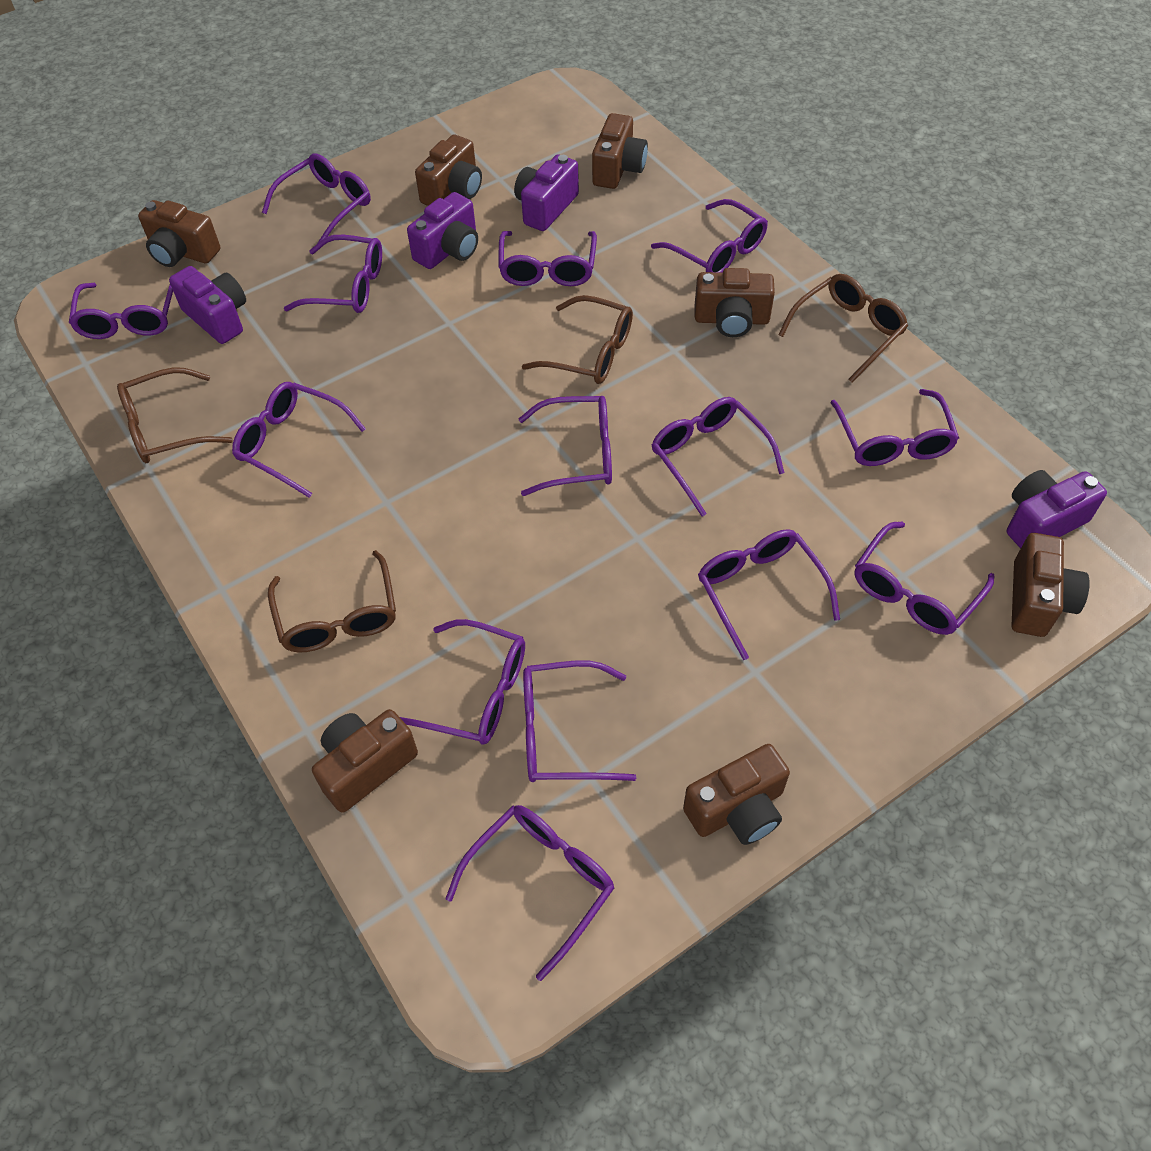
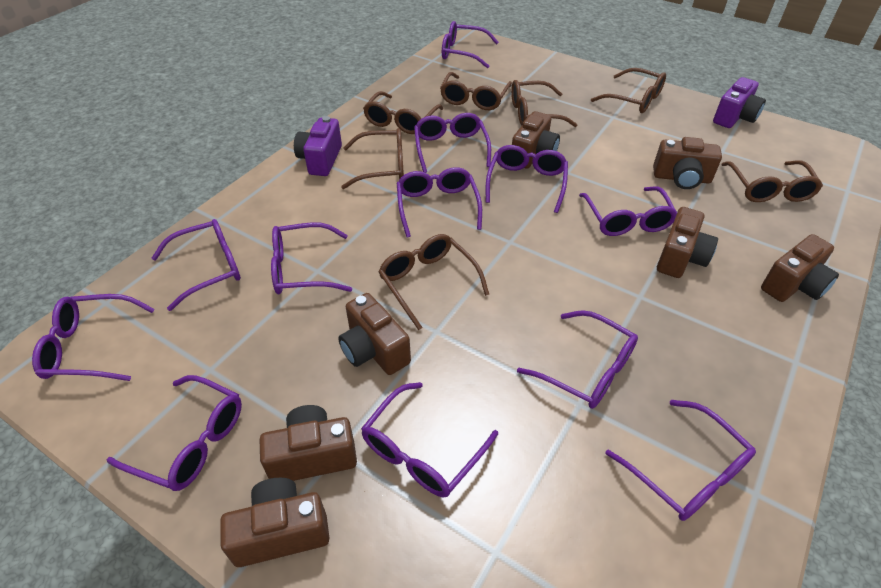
brown glasses: [117,367,233,463] [268,550,396,653] [522,295,633,384] [778,274,908,383] = 4 -> [341,128,404,189] [363,91,443,134] [378,234,489,330] [440,72,512,110] [511,80,577,127] [591,68,666,113] [721,161,823,202] = 7
purple camera: [169,266,246,344] [407,192,478,269] [514,154,579,231] [1007,470,1107,549] = 4 -> [294,116,342,176] [713,77,766,128] = 2
purple glasses: [69,283,173,339] [232,382,366,498] [262,154,371,243] [284,235,382,313] [400,619,525,745] [446,805,614,981] [498,231,597,286] [518,396,612,496] [523,661,636,782] [651,199,768,273] [652,397,784,517] [698,529,840,660] [830,389,959,466] [854,522,994,635] = 14 -> [32,294,155,381] [106,375,242,491] [152,219,241,311] [271,222,352,294] [361,382,498,497] [397,167,482,238] [414,113,491,173] [442,21,499,68] [486,145,568,213] [517,310,638,409] [579,186,677,236] [605,400,756,521] = 12

